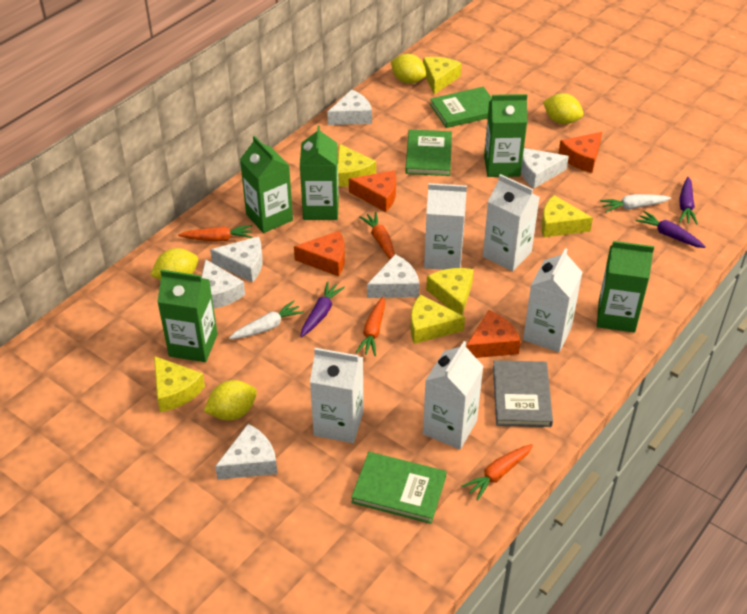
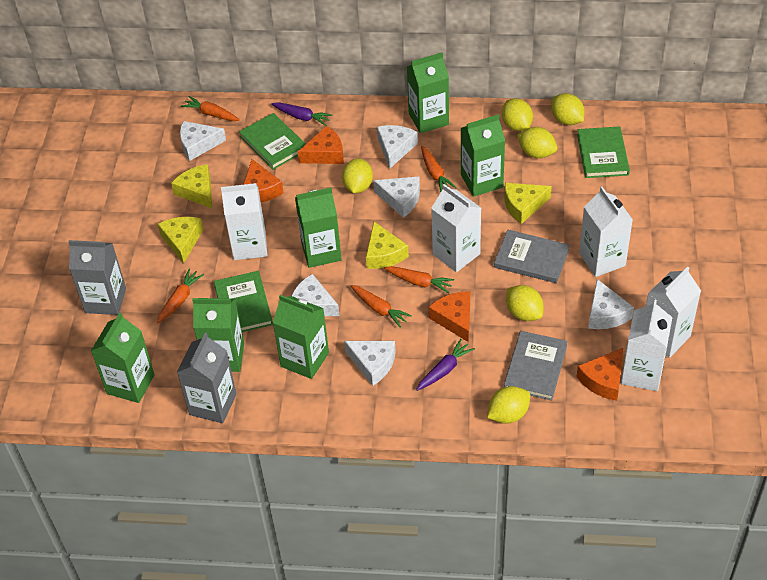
green carton: [157,270,218,362] [240,136,293,233] [300,126,339,220] [484,94,527,177] [597,241,654,333] = 5 -> [91,313,155,403] [192,298,244,372] [272,295,329,379] [295,188,342,268] [407,52,449,133] [461,114,505,197] = 6
grey book: [493,360,553,427] = 1 -> [494,230,570,283] [504,331,568,400] = 2
grey carton: none = 0 -> [68,240,126,315] [177,333,236,423] = 2
orange carrot: [178,225,252,242] [356,297,385,356] [359,212,395,259] [462,444,533,501] = 4 -> [157,268,204,323] [181,96,240,121] [351,285,412,327] [384,266,454,293] [421,146,457,192] = 5
purple carrot: [301,281,345,337] [636,211,706,248] [679,177,698,225] = 3 -> [271,102,332,126] [416,339,475,391] = 2
white carrot: [229,301,304,339] [600,194,671,212] = 2 -> none = 0
yellow cheese: [154,356,205,412] [338,144,376,187] [411,294,465,344] [423,57,462,94] [426,268,474,316] [541,195,593,237] = 6 -> [158,217,203,264] [171,164,212,208] [366,222,409,269] [505,183,552,224] = 4
yellow lemon: [151,248,198,280] [204,380,257,420] [391,54,426,84] [543,93,584,124] = 4 -> [342,159,373,193] [487,386,530,424] [502,99,533,131] [506,285,544,321] [517,127,557,158] [551,93,585,125] = 6

